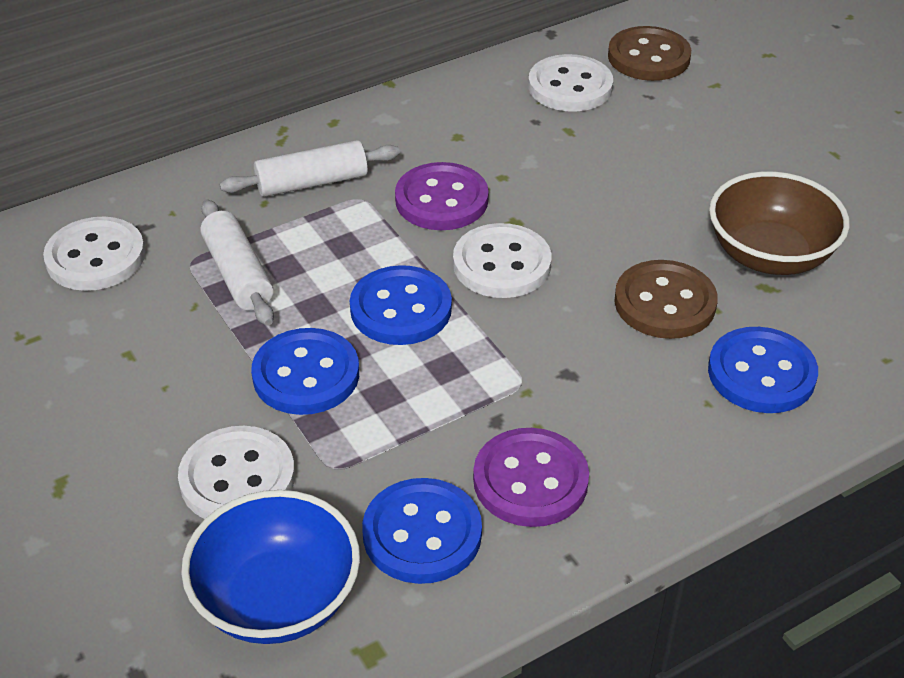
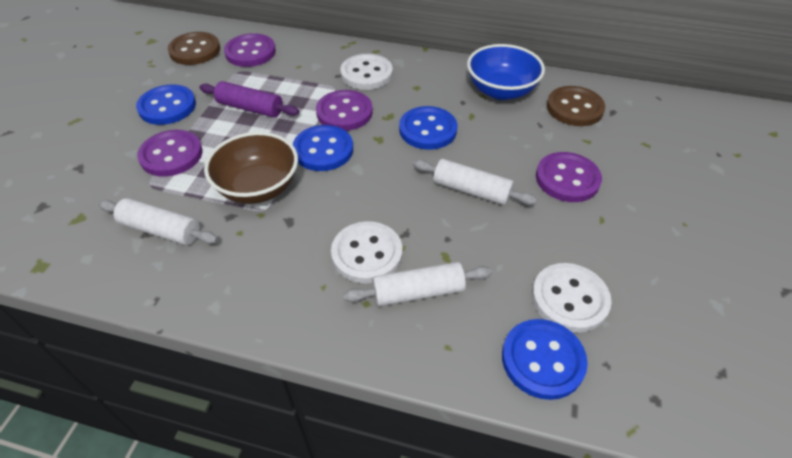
purple button: [395,162,489,230] [473,428,589,527] = 2 -> [137,130,203,177] [224,33,276,67] [316,90,373,131] [536,152,602,202] = 4
purple rolling pin: none = 0 -> [199,81,299,118] = 1
white button: [43,217,145,291] [178,426,295,519] [453,223,551,298] [528,54,613,112] = 4 -> [331,221,402,284] [340,54,393,90] [532,263,611,333] = 3
white rolling pin: [200,199,274,326] [219,140,400,197] = 2 -> [98,198,218,245] [343,262,492,306] [413,159,537,205] = 3

